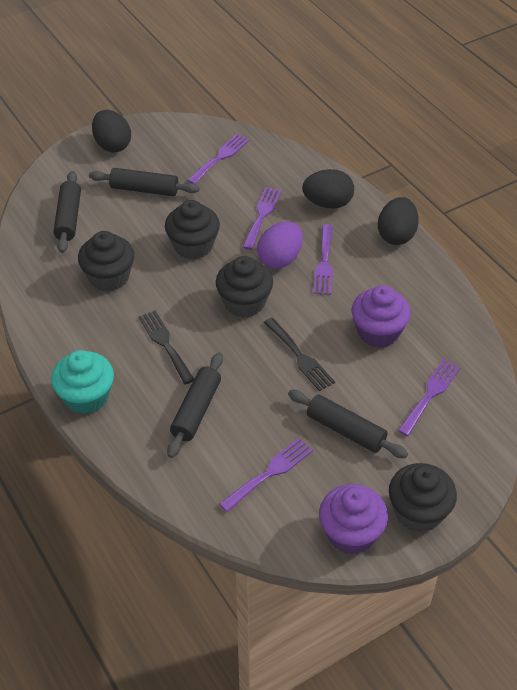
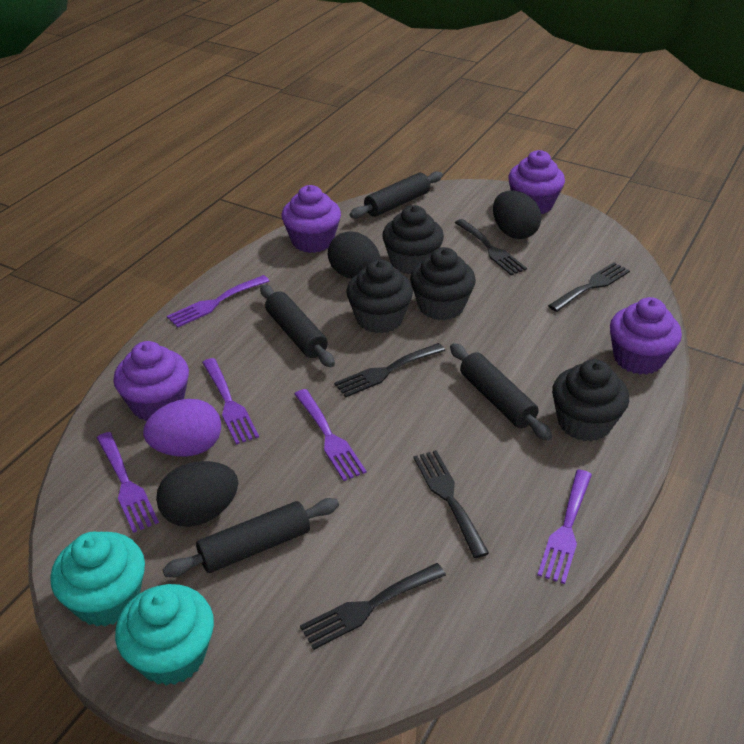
black fork: [138,310,194,384] [264,318,335,391] = 2 -> [300,563,446,650] [334,343,445,397] [413,450,489,558] [455,219,527,275] [548,262,630,312] = 5
purple cupcake: [319,484,388,554] [351,285,411,348] = 2 -> [113,341,189,421] [282,185,341,253] [508,150,565,214] [610,297,682,375] = 4
turquoise cupcake: [51,350,114,414] = 1 -> [50,532,145,627] [115,584,214,686] = 2

